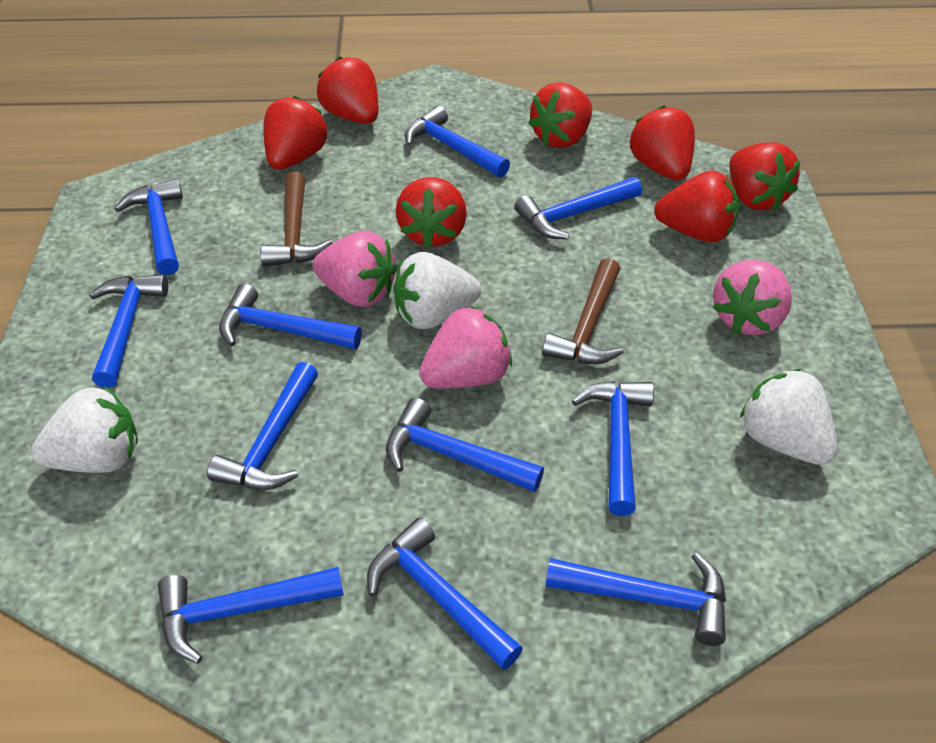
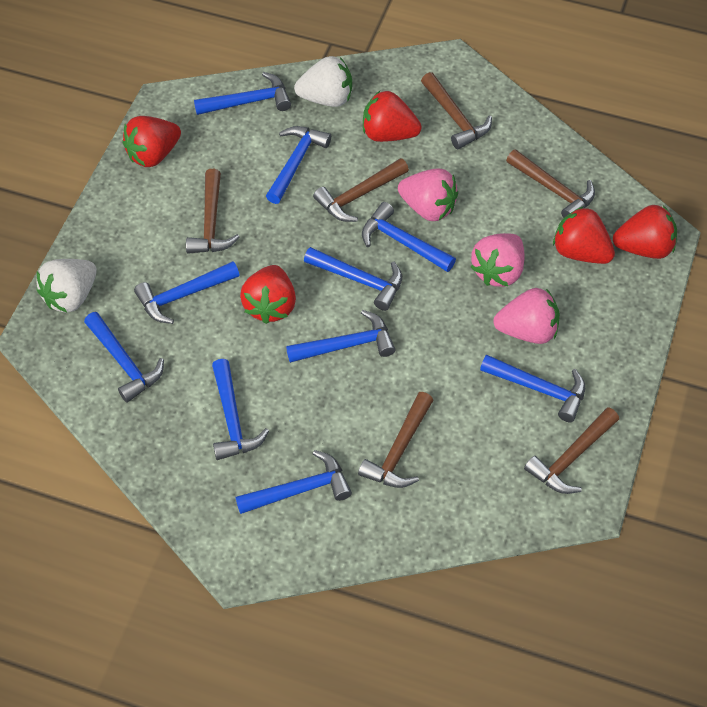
blue hammer: [89,274,168,388] [115,179,183,275] [158,567,344,663] [207,362,318,490] [219,284,362,349] [367,518,523,670] [386,398,544,492] [405,105,510,177] [514,177,642,240] [545,552,726,646] [572,381,654,516] = 11 -> [84,312,164,403] [134,261,240,324] [194,72,291,115] [212,359,269,460] [235,450,352,514] [266,126,331,204] [286,310,395,363] [304,247,402,311] [362,202,456,272] [480,355,585,422] = 10
brown hammer: [260,171,333,267] [542,258,624,364] = 2 -> [186,169,239,254] [313,158,409,222] [358,392,433,488] [421,72,492,149] [506,149,595,218] [524,407,619,494] = 6
red strawberry: [263,96,328,170] [317,57,378,124] [396,177,467,249] [528,82,592,148] [630,105,695,181] [654,171,739,242] [729,142,800,211] = 7 -> [122,116,181,167] [240,265,296,324] [363,91,422,142] [553,206,615,264] [613,205,677,259] = 5
white strawberry: [31,386,138,473] [394,252,481,329] [740,369,838,465] = 3 -> [36,259,97,313] [294,56,352,107] = 2

